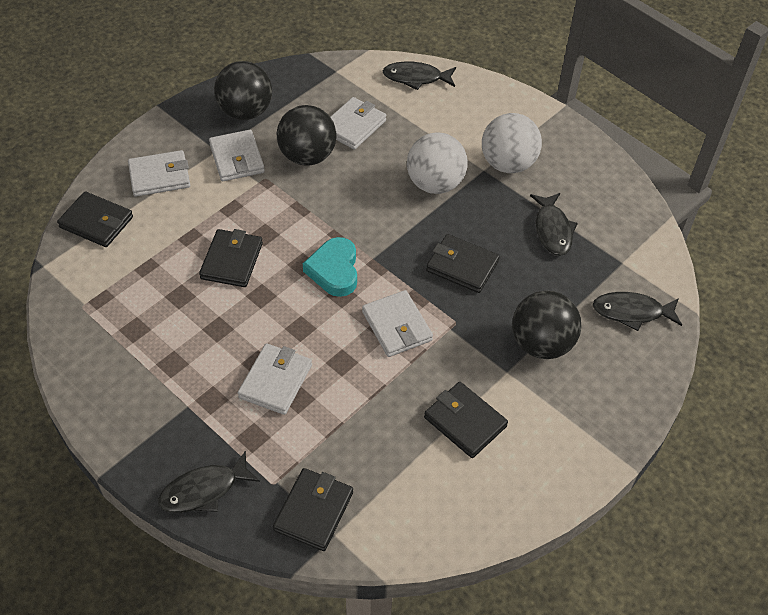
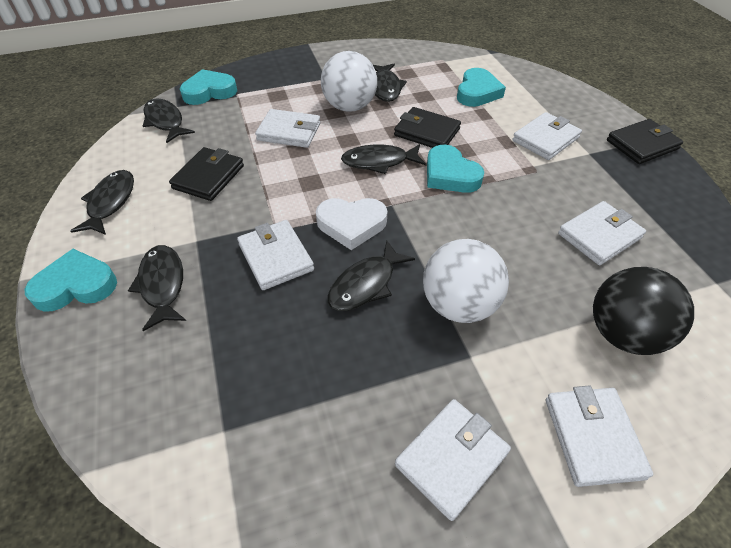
black ball: [214,61,272,120] [276,105,336,166] [512,291,581,359] = 3 -> [593,267,694,355] = 1
black fish: [158,451,260,513] [383,61,456,90] [530,193,578,256] [593,292,682,331] = 4 -> [70,170,134,235] [128,245,186,331] [143,98,195,143] [327,240,415,311] [341,144,426,174] [373,64,407,102] = 6
black wallet: [57,191,133,247] [199,229,263,287] [273,468,353,551] [424,382,508,458] [426,234,500,293] = 5 -> [169,147,244,201] [394,107,461,148] [607,119,683,164] = 3
turquoise heart: [303,237,357,297] = 1 -> [25,249,117,312] [180,69,237,105] [427,145,484,193] [457,68,506,107] = 4
white heart: none = 0 -> [316,198,387,250] = 1
white wallet: [128,150,190,197] [209,130,265,181] [238,343,312,415] [331,97,386,150] [362,290,433,357] = 5 -> [237,220,314,290] [255,109,321,148] [395,399,511,521] [512,112,582,160] [546,385,653,487] [558,201,646,265] = 6

